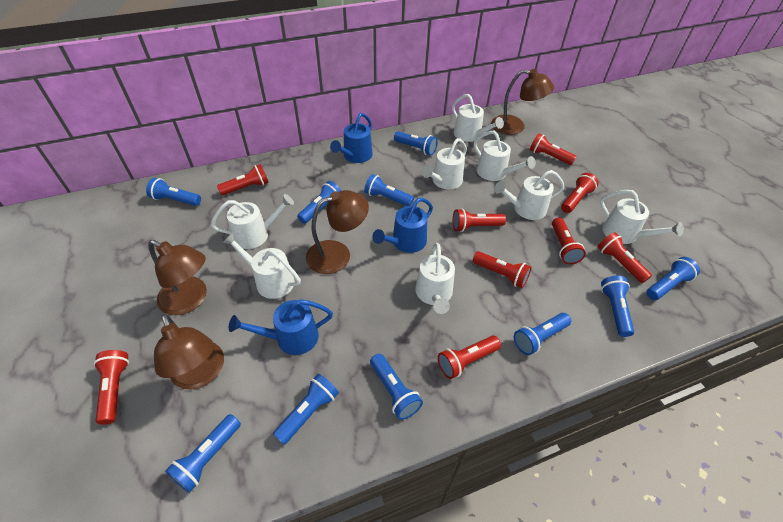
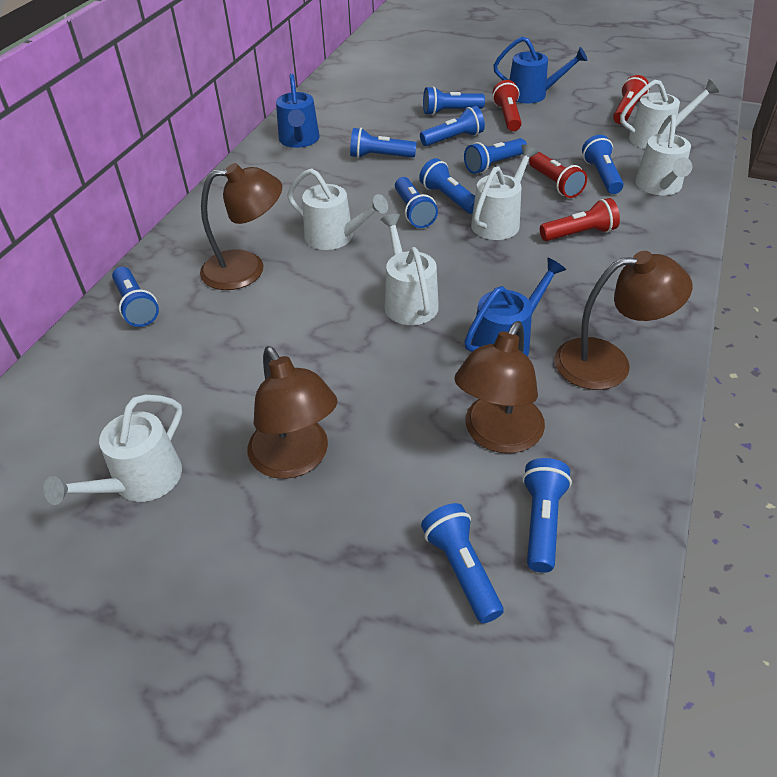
red flashlight: [94,350,129,425] [217,164,269,195] [438,336,501,379] [453,208,506,232] [473,251,532,288] [530,133,577,165] [552,218,586,264] [561,173,599,213] [597,232,652,283] = 9 -> [492,80,522,131] [529,152,587,198] [540,198,620,241] [613,75,649,124] = 4
white watering can: [211,194,294,249] [222,233,301,299] [415,243,455,314] [421,138,467,190] [452,94,504,142] [474,131,536,181] [494,170,564,220] [600,190,684,244] = 8 -> [43,395,182,505] [287,168,388,250] [380,214,439,325] [471,144,538,240] [620,79,719,149] [635,114,692,195] = 6

